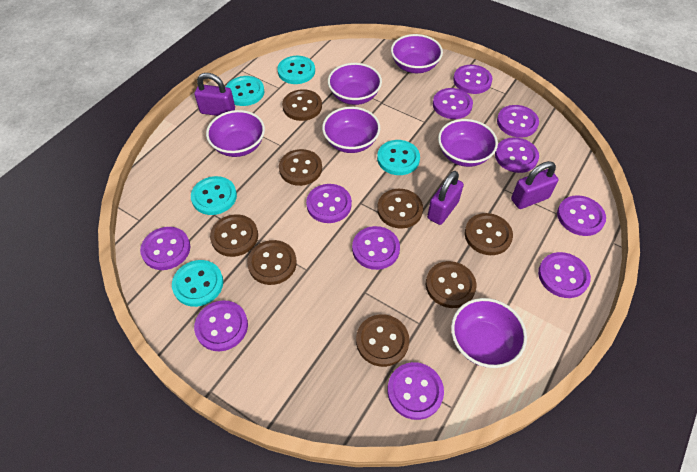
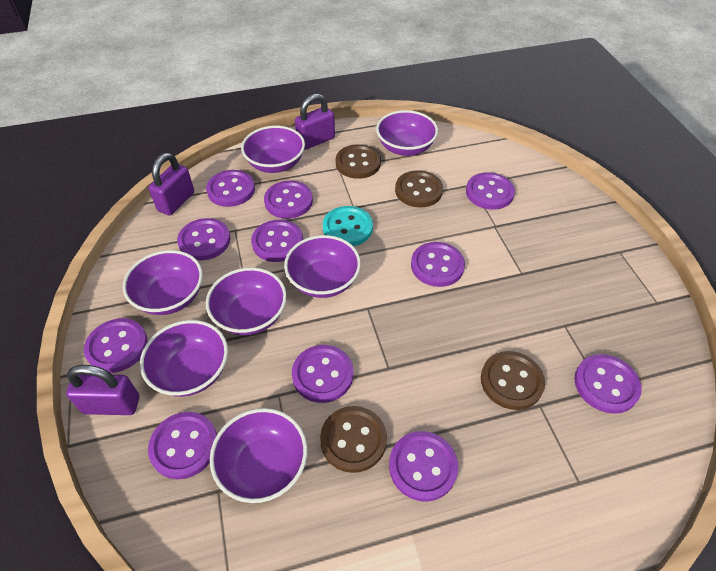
brown button: [210,214,258,257] [247,240,297,285] [279,149,322,186] [282,89,322,121] [356,314,409,367] [377,189,423,229] [426,261,477,308] [465,213,513,255] = 8 -> [320,406,387,473] [336,144,381,179] [395,170,443,207] [481,351,545,410] = 4
purple bowl: [206,110,265,157] [322,107,380,153] [328,63,382,105] [391,34,443,73] [438,119,498,167] [451,298,527,368] = 6 -> [123,250,203,315] [140,320,228,397] [206,267,287,335] [210,408,307,503] [241,126,305,173] [284,235,361,298] [376,110,438,156] = 7
turquoise button: [172,260,223,307] [191,176,237,215] [226,76,264,106] [277,56,315,84] [377,140,420,175] = 5 -> [323,206,373,246] = 1

